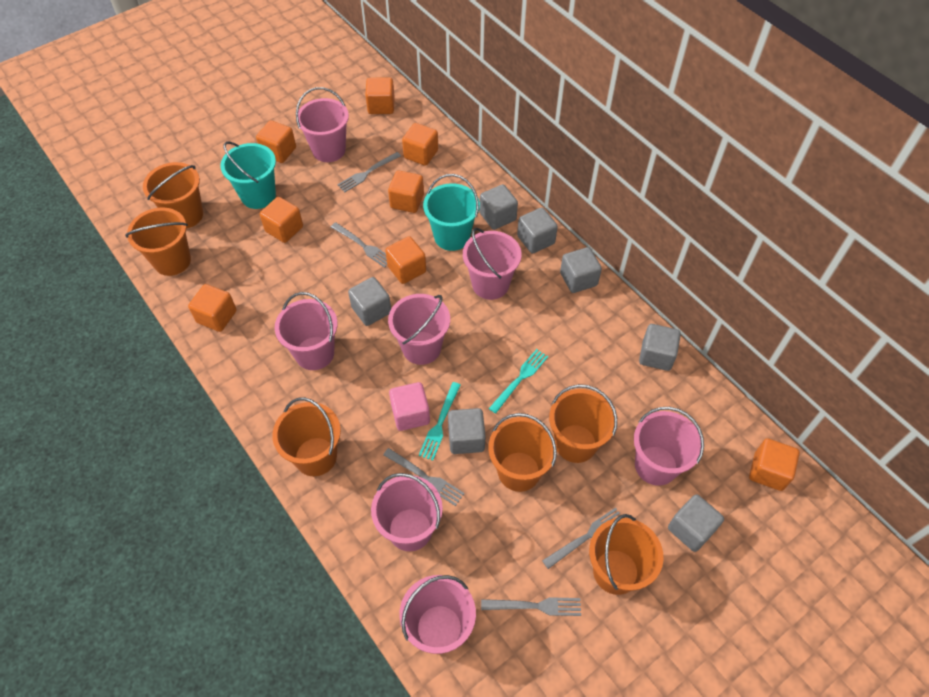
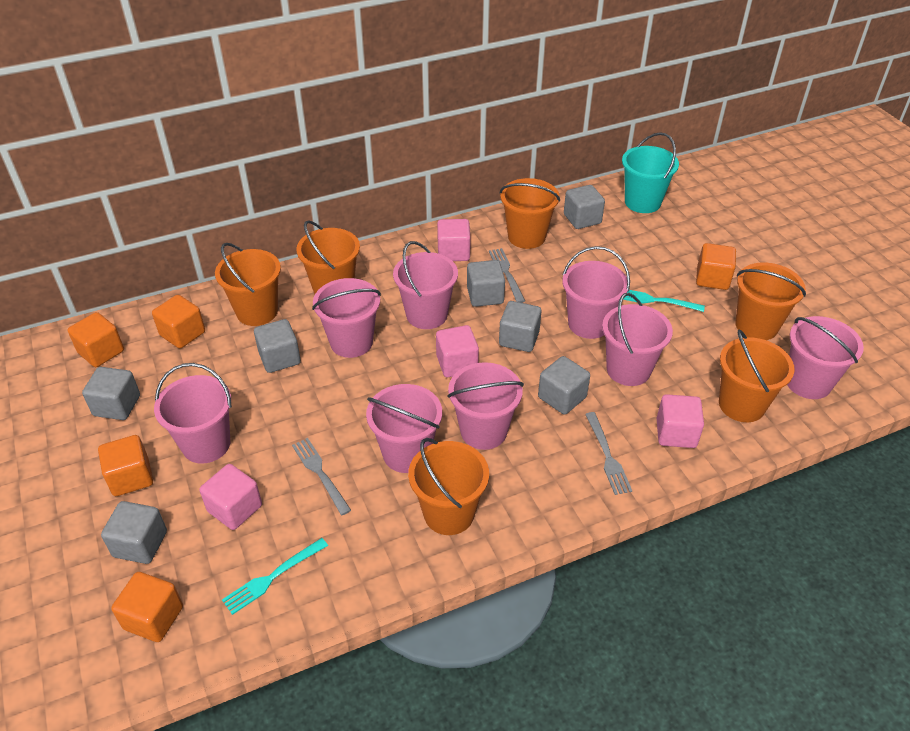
grey fork: [331,222,387,268] [337,152,401,192] [383,448,465,506] [481,597,581,616] [542,508,620,569] = 5 -> [292,438,351,515] [489,248,525,303] [585,412,632,495] = 3
orange cube: [188,284,237,332] [256,120,296,163] [260,197,303,243] [365,77,395,114] [385,236,426,284] [388,170,424,213] [402,123,438,166] [749,438,800,491] = 8 -> [68,312,124,367] [98,435,153,496] [111,572,183,642] [152,295,205,349] [696,243,736,290] = 5
pink bucket: [275,292,338,370] [296,87,349,162] [371,473,443,551] [388,294,450,365] [399,575,476,654] [463,228,522,300] [634,407,704,486] = 7 -> [154,363,232,464] [312,278,381,358] [366,384,442,473] [393,241,458,329] [447,362,524,450] [563,246,630,339] [602,293,673,386] [787,316,864,399] = 8
pink cube: [389,382,430,431] = 1 -> [200,464,262,530] [436,325,479,377] [437,219,471,261] [657,394,704,448] = 4
turquoise bucket: [220,141,276,209] [423,174,480,251] = 2 -> [622,132,679,213] = 1

